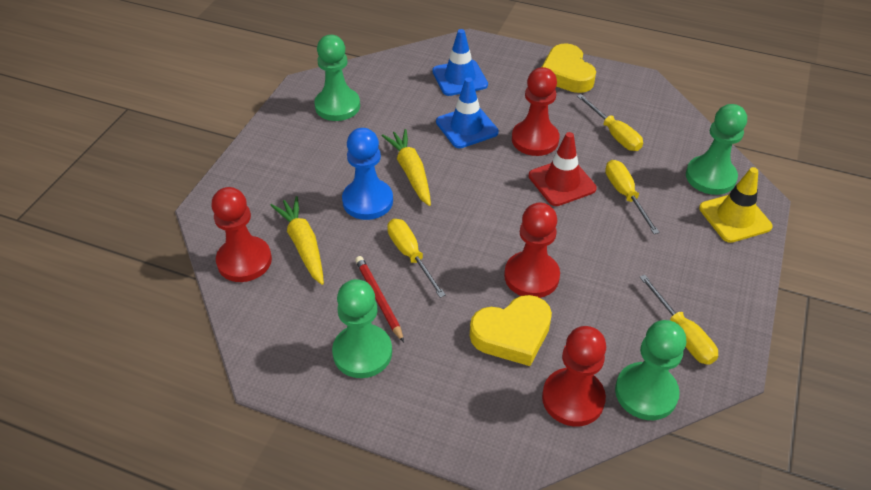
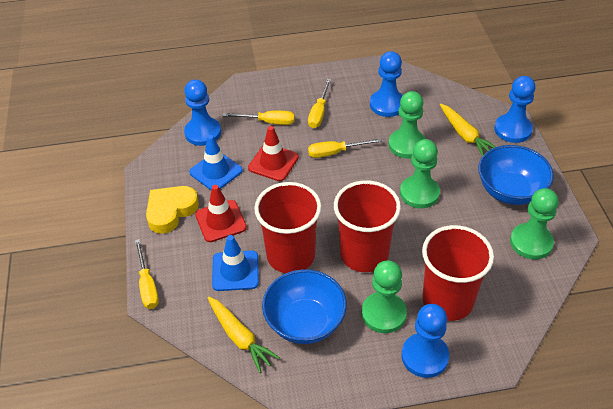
blue bowl: none = 0 -> [262,269,347,344] [478,145,554,205] = 2
blue pawn: [342,128,393,220] = 1 -> [184,80,221,146] [370,51,403,117] [402,304,449,378] [494,76,535,143] = 4
red cup: none = 0 -> [254,182,322,273] [334,180,401,272] [422,225,494,321] = 3
red pawn: [211,187,272,282] [504,203,560,298] [512,67,559,156] [542,326,606,426] = 4 -> none = 0
red pencil: [355,256,404,342] = 1 -> none = 0
red traffic cone: [529,132,597,206] = 1 -> [195,185,247,242] [248,126,299,181] = 2
yellow heart: [470,295,552,366] [542,43,596,93] = 2 -> [146,186,199,234] = 1
yellow traffic cone: [699,167,773,243] = 1 -> none = 0

